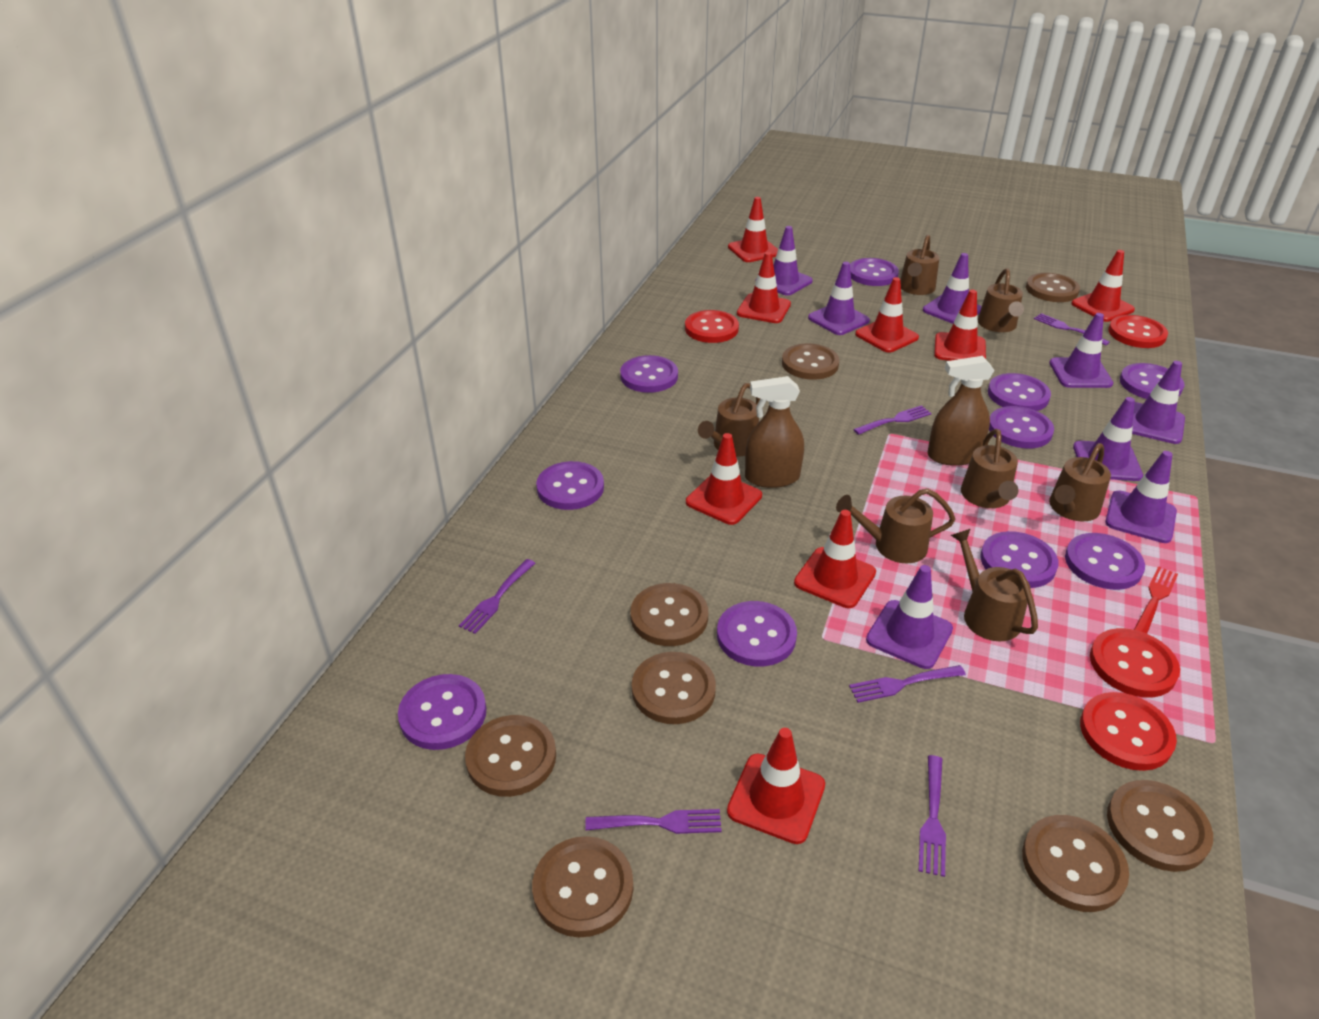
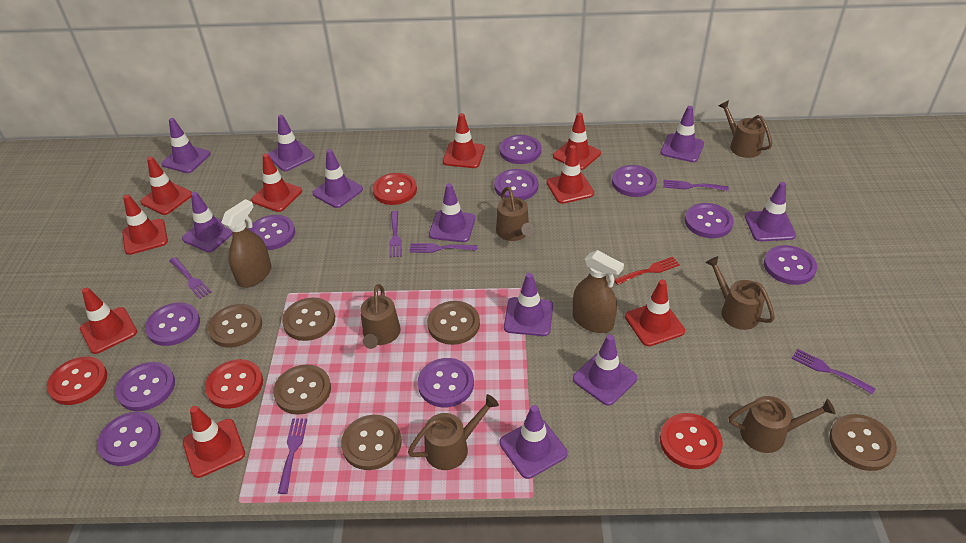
brown button: [465,715,556,797] [532,836,633,937] [630,583,708,646] [632,652,716,724] [782,344,839,380] [1022,815,1129,912] [1026,273,1080,302] [1107,780,1213,872] = 8 -> [208,304,262,348] [273,364,331,415] [282,298,335,341] [341,415,402,470] [427,301,480,345] [829,414,897,471] = 6
brown watering can: [698,383,760,457] [836,488,955,563] [900,234,940,295] [951,529,1038,641] [961,429,1018,508] [978,268,1024,332] [1049,443,1111,522] = 7 -> [360,284,400,349] [408,394,499,470] [496,187,534,241] [705,256,775,330] [719,100,772,158] [729,396,836,453] = 6
purple traffic cone: [756,226,813,296] [808,262,870,335] [866,565,953,669] [923,253,982,324] [1049,313,1113,388] [1073,397,1143,481] [1105,451,1177,543] [1132,361,1185,444] = 8 -> [162,118,211,173] [182,192,233,252] [268,115,314,171] [312,149,363,208] [429,183,475,242] [500,405,568,479] [504,273,553,336] [573,335,637,406] [660,106,704,162] [745,182,796,241] = 10
red traffic cone: [686,433,762,525] [727,728,825,844] [728,197,778,262] [737,252,791,323] [794,510,876,608] [855,277,919,353] [934,290,986,361] [1071,250,1135,322] = 8 -> [80,287,137,354] [122,194,168,255] [140,156,192,215] [183,406,245,478] [251,154,302,212] [443,113,485,168] [547,145,594,204] [553,113,601,170] [625,280,685,346] = 9

